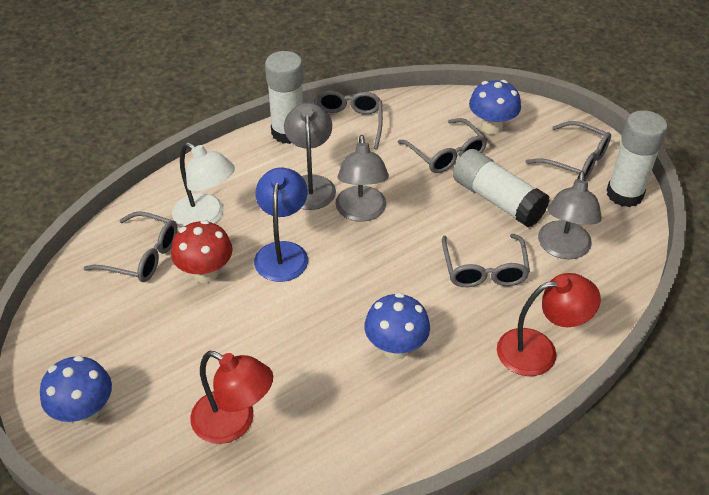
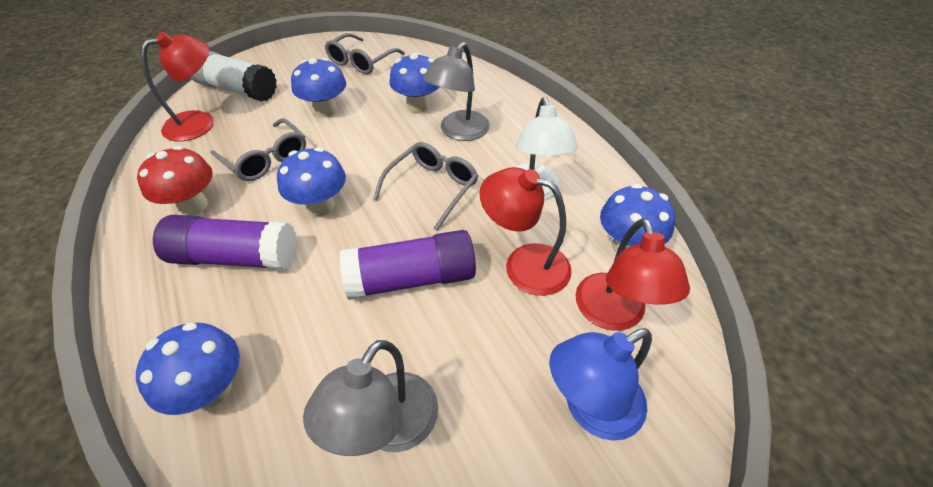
blue mushroom: [40,356,112,425] [364,293,430,359] [469,80,521,134] = 3 -> [136,322,240,415] [277,147,346,216] [291,58,346,117] [389,53,439,113] [600,184,675,253] = 5
grey glasses: [84,211,178,282] [314,90,383,150] [398,118,487,173] [442,234,530,287] [525,121,611,180] = 5 -> [211,118,306,181] [325,33,405,74] [373,142,478,231] = 3
grey lamp: [284,103,336,210] [335,135,389,222] [538,171,602,259] = 3 -> [303,340,438,456] [423,42,490,141] = 2
purple glue stick: none = 0 -> [153,215,297,270] [339,230,476,300] = 2
red lamp: [190,351,273,444] [497,273,601,376] = 2 -> [141,32,214,142] [479,167,572,296] [576,218,690,331] = 3
white glue stick: [265,51,303,144] [453,149,550,227] [607,110,667,207] = 3 -> [190,51,277,102] = 1

